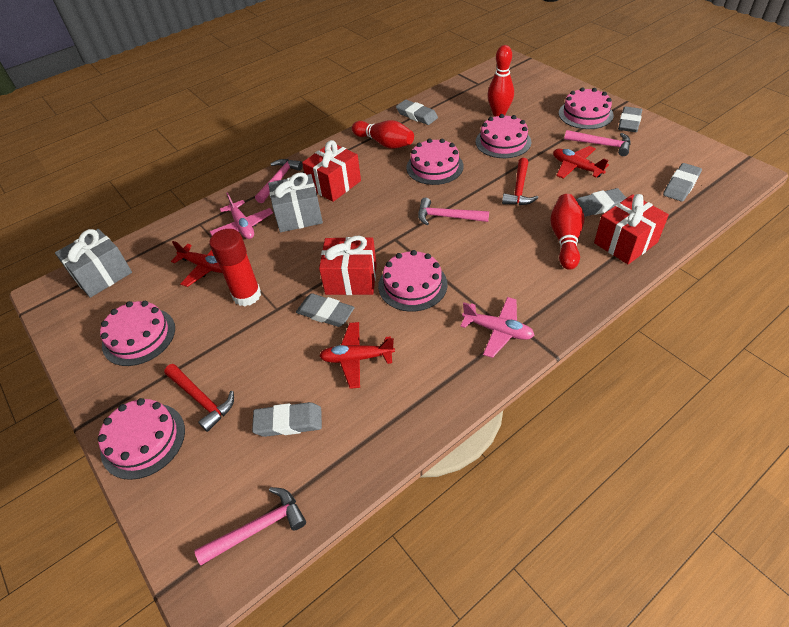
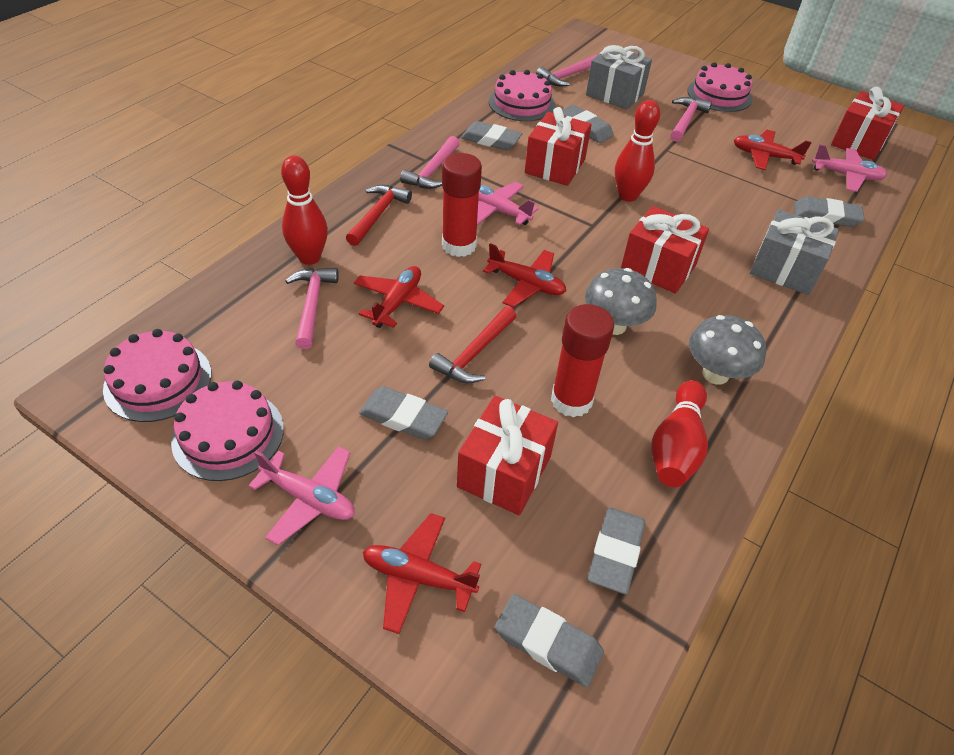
grey mushroom: none = 0 -> [585,268,657,335] [689,315,766,385] = 2
pink cake: [98,398,185,480] [100,301,175,366] [378,250,448,312] [406,138,464,185] [476,114,531,158] [559,87,614,129] = 6 -> [103,329,212,422] [171,381,284,481] [489,70,556,121] [687,62,753,112] = 4
pink plane: [209,192,273,239] [460,297,535,358] = 2 -> [248,446,355,545] [477,182,539,225] [812,144,887,192] = 3
red gift: [302,140,361,202] [319,236,377,295] [594,194,669,264] = 3 -> [457,396,558,515] [525,107,592,186] [621,206,709,294] [831,87,905,160] = 4
red glue stick: [209,229,261,306] = 1 -> [442,153,482,257] [551,304,614,418] = 2
red plane: [171,241,222,287] [319,322,395,389] [553,146,609,179] = 3 -> [354,266,444,328] [363,513,481,634] [483,243,566,307] [734,130,812,170] = 4

